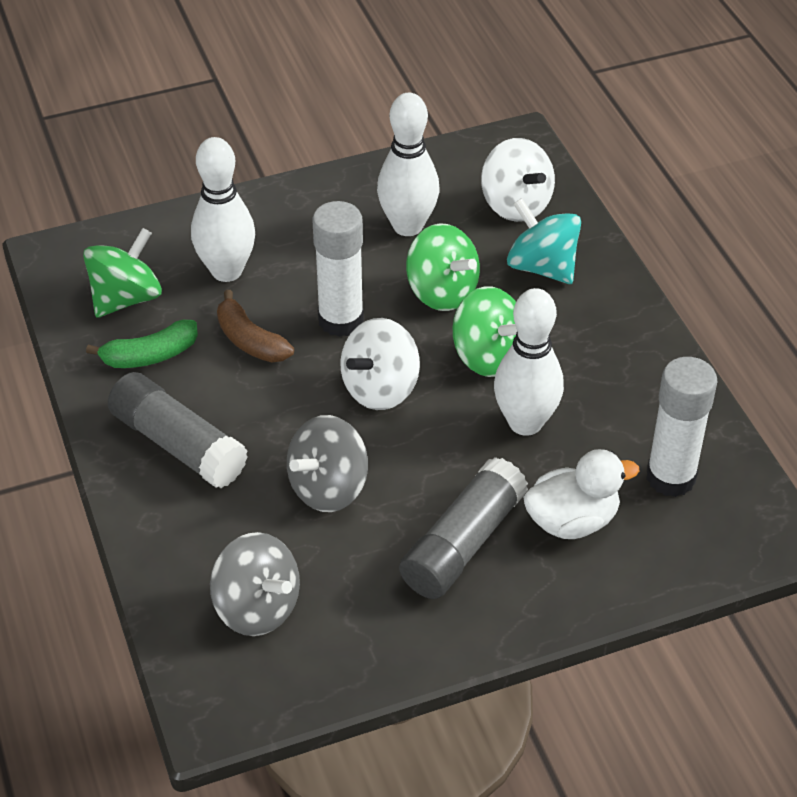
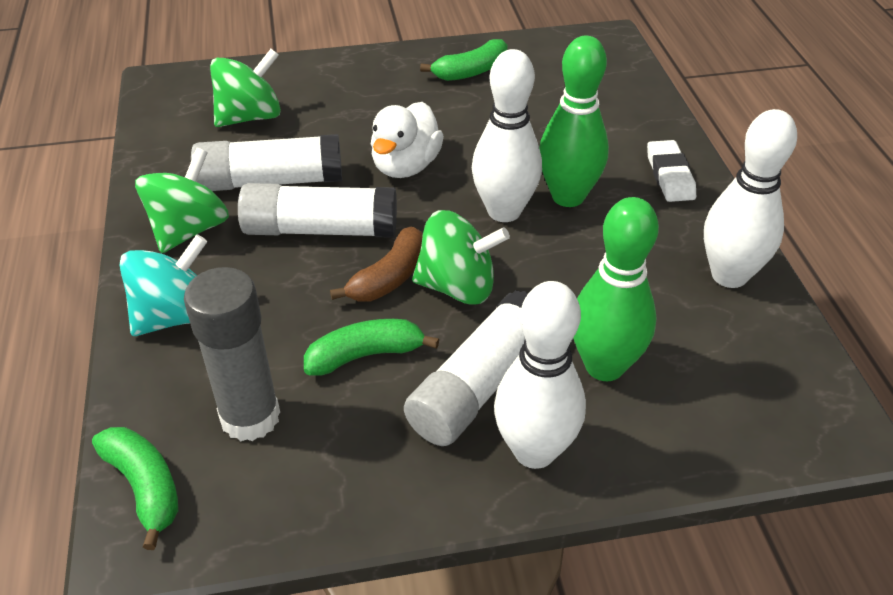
green banana: [86,320,198,368] = 1 -> [92,427,178,550] [304,319,439,376] [420,39,508,81] = 3
green bowling pin: none = 0 -> [539,36,609,207] [573,197,659,381] = 2
grey glue stick: [108,372,248,488] [399,457,528,599] = 2 -> [184,267,280,441] = 1
grey spinning top: [210,532,300,636] [287,415,368,512] = 2 -> none = 0
white eraser: none = 0 -> [647,140,696,202] = 1
white glue stick: [312,201,364,337] [646,357,717,497] = 2 -> [191,134,342,191] [238,183,397,238] [404,290,528,446] = 3
white spinning top: [340,318,420,410] [481,138,555,222] = 2 -> none = 0

